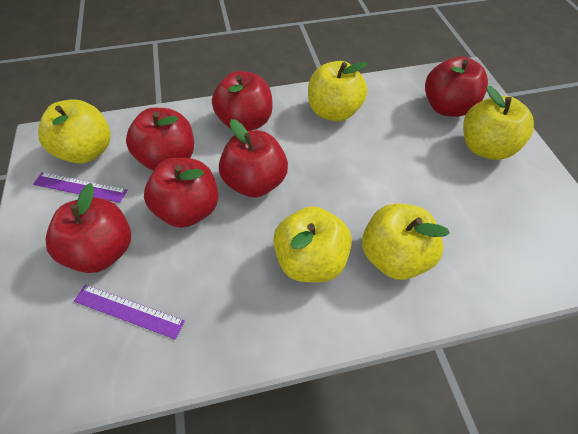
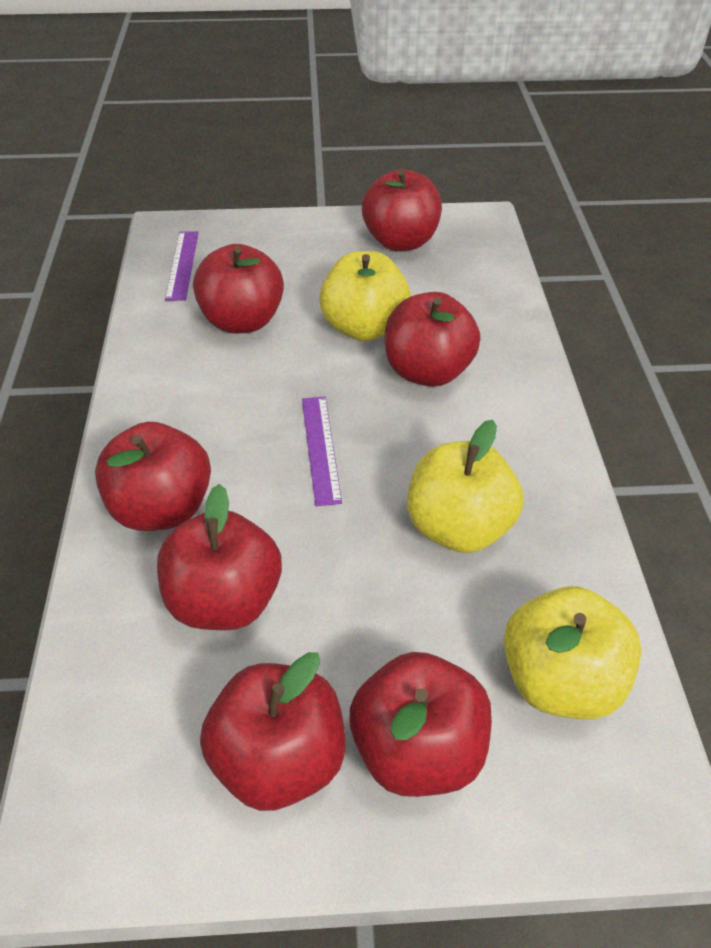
red apple: [45,183,131,273] [126,108,194,171] [144,158,218,228] [212,71,273,131] [219,119,288,198] [425,57,488,117] = 6 -> [95,422,211,531] [157,484,282,630] [193,244,284,333] [200,652,345,811] [349,652,492,797] [362,169,442,251] [385,292,480,387] = 7
yellow apple: [38,99,111,164] [273,206,352,282] [308,61,368,122] [362,203,450,280] [463,86,534,160] = 5 -> [319,251,411,341] [407,420,524,553] [504,586,642,719] = 3

